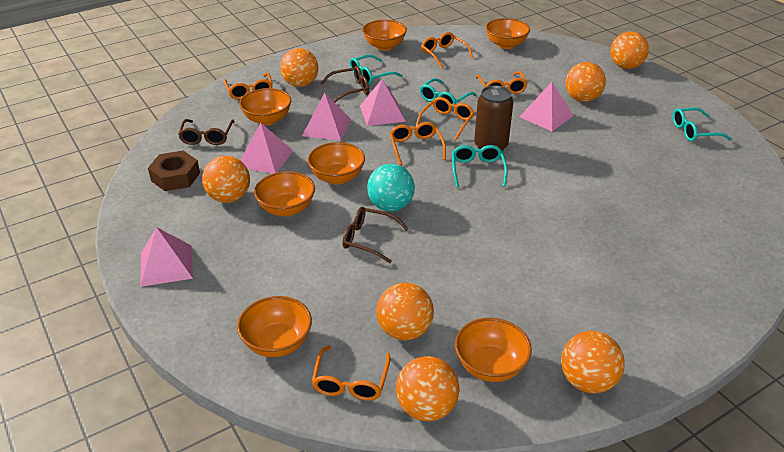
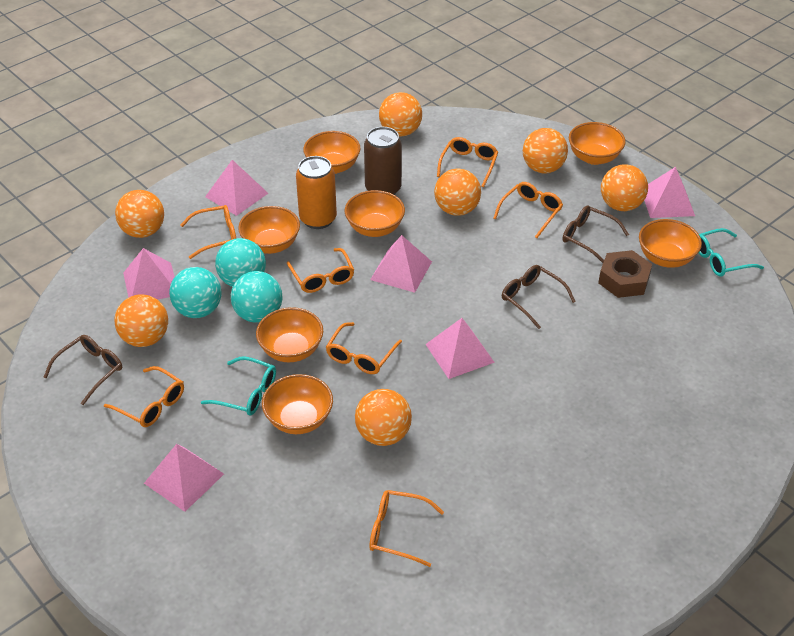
orange can: none = 0 -> [296,156,337,229] = 1
orange glasses: [223,72,273,100] [311,345,391,401] [390,122,446,165] [416,97,474,141] [421,32,473,68] [476,71,528,94] = 6 -> [104,366,184,427] [181,205,237,259] [287,248,354,293] [326,322,402,374] [369,490,444,567] [437,137,498,187] [494,182,563,238] = 7
pink pyramid: [140,227,193,287] [240,123,293,174] [302,92,351,141] [360,79,406,126] [520,82,574,131] = 5 -> [123,248,175,300] [144,444,224,512] [205,160,268,216] [370,235,432,293] [426,318,495,379] [644,167,695,218] = 6
turquoise ball: [367,164,415,212] = 1 -> [169,267,222,318] [215,238,266,287] [231,271,282,323] = 3
turquoise glasses: [350,55,403,84] [420,78,476,109] [452,145,508,187] [672,107,731,142] = 4 -> [201,356,276,416] [699,228,764,277] = 2

